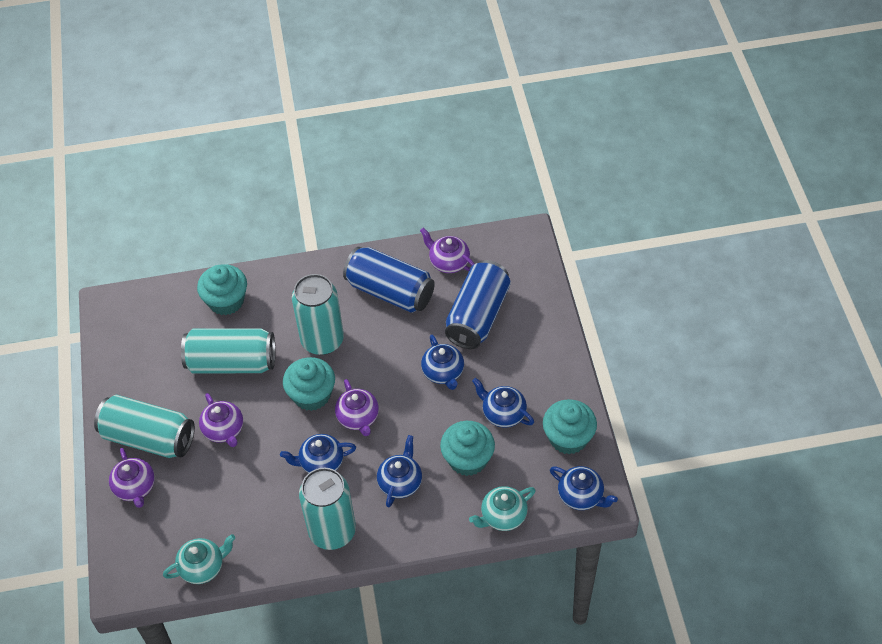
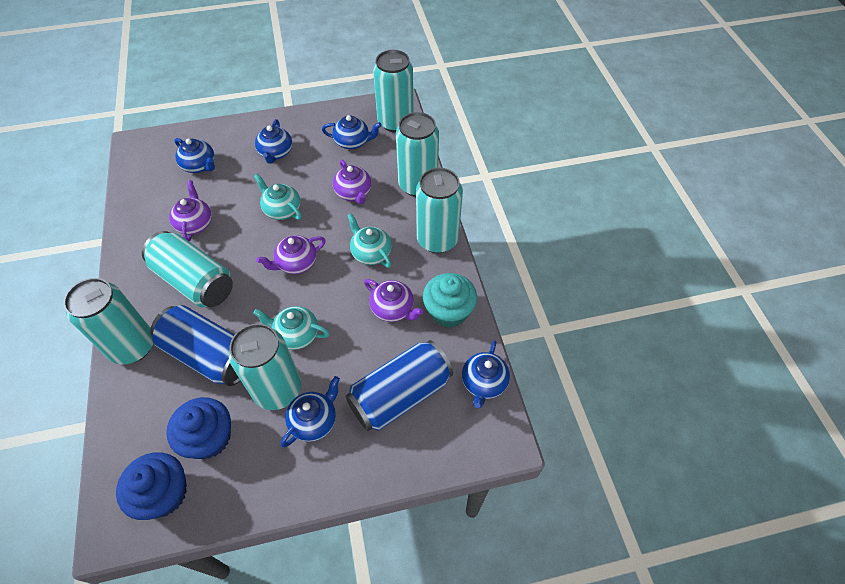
blue cupcake: none = 0 -> [116,452,187,520] [166,397,231,459] = 2
turquoise can: [94,395,195,458] [181,328,275,373] [292,274,344,355] [299,468,356,550] = 4 -> [64,278,153,365] [142,231,233,307] [229,324,301,410] [373,50,414,132] [396,112,439,197] [416,168,463,253] = 6
turquoise cupcake: [197,264,247,315] [283,357,335,411] [440,421,495,476] [543,399,597,454] = 4 -> [423,273,477,328] = 1
turquoise teapot: [163,534,235,584] [469,486,536,531] = 2 -> [253,306,330,350] [254,174,302,220] [347,213,392,268] = 3

